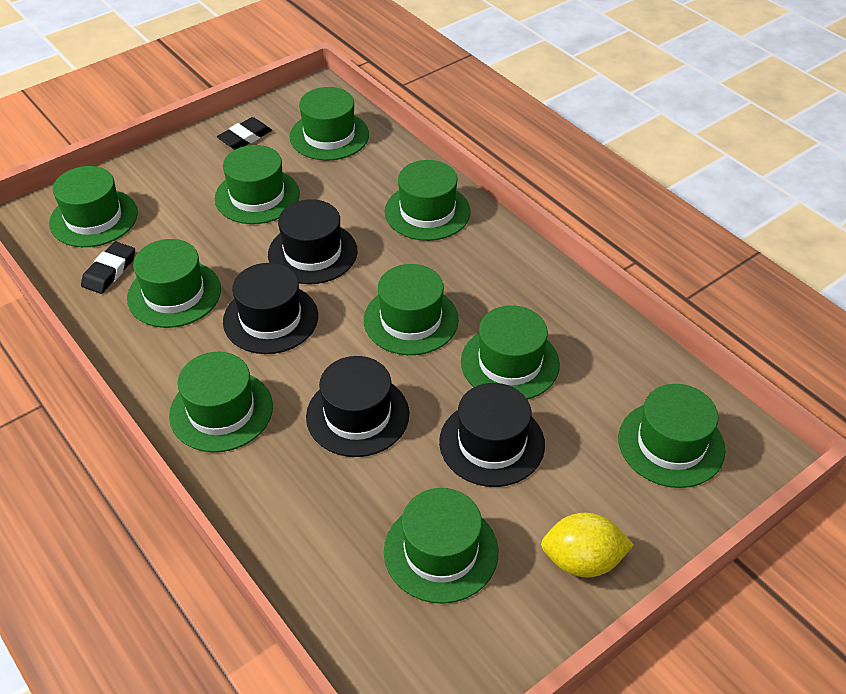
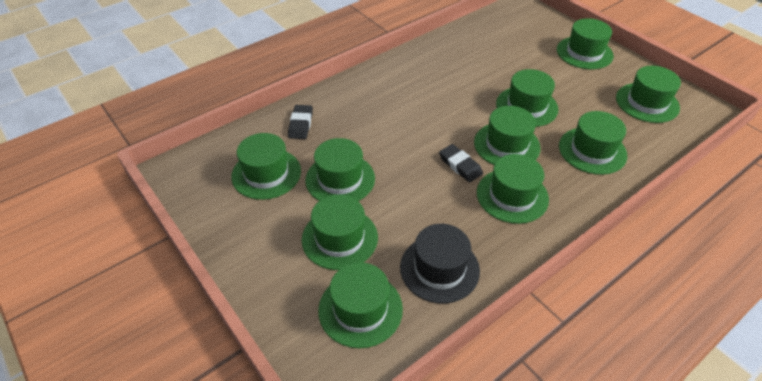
black hat: [223,263,318,354] [268,199,357,284] [306,356,409,457] [439,383,545,487] = 4 -> [400,224,480,304] = 1
yellow lemon: [541,513,634,578] = 1 -> none = 0

